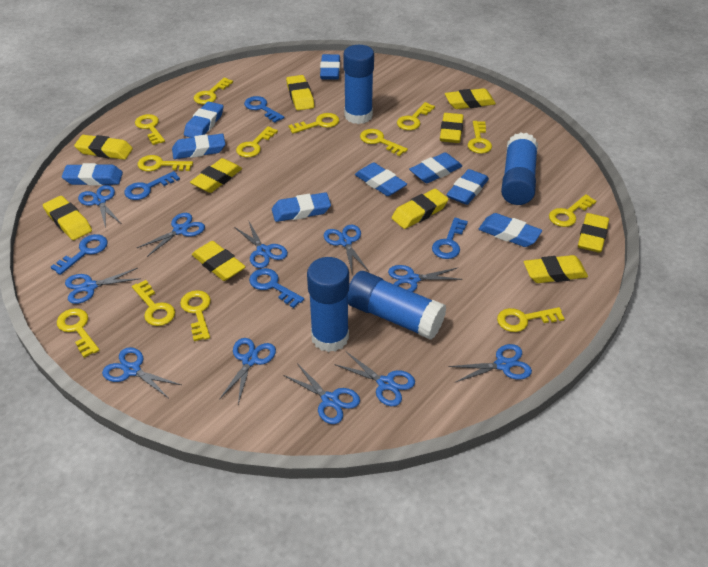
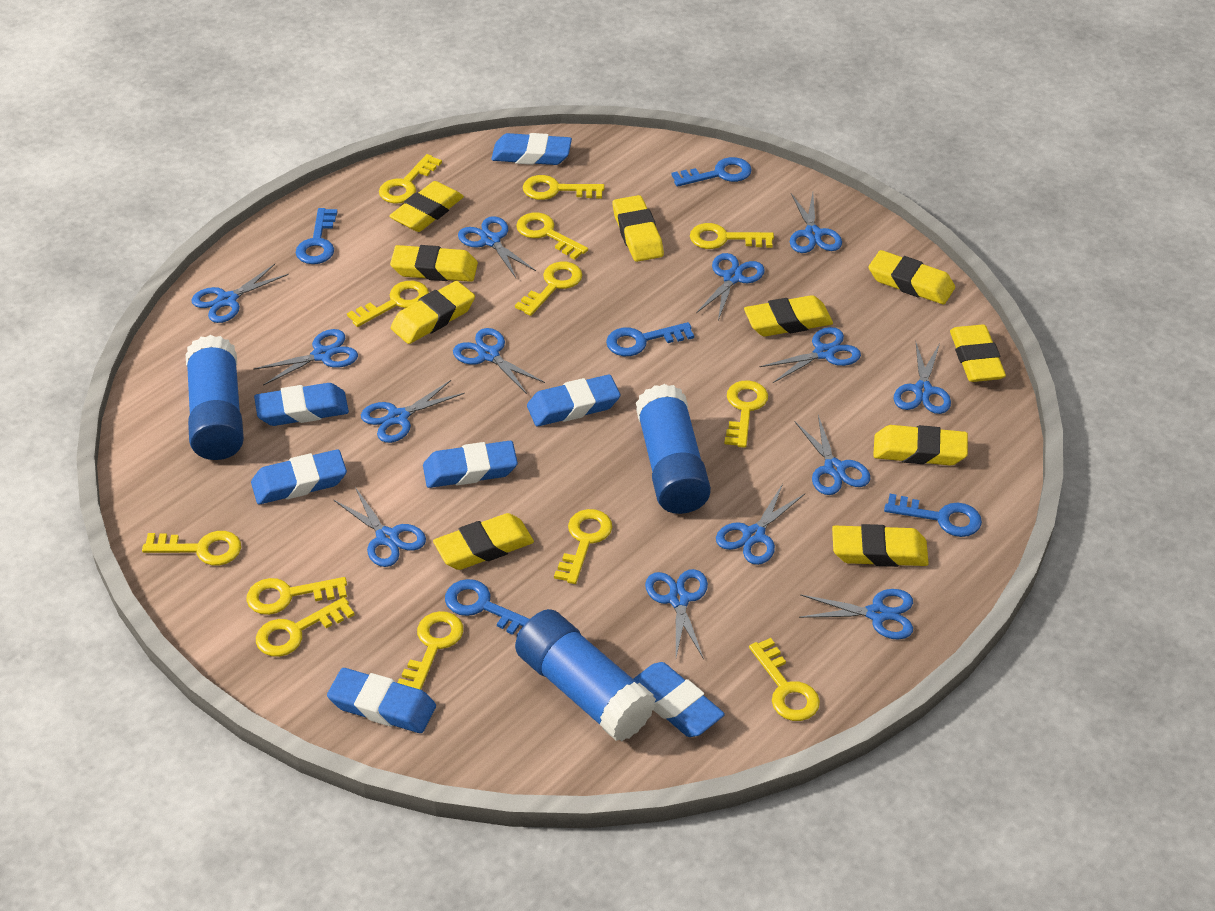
blue eraser: [62,163,123,186] [172,134,225,159] [184,101,223,138] [272,192,331,222] [320,54,340,80] [355,163,407,196] [409,152,462,183] [447,169,489,205] [478,213,542,247] = 9 -> [251,449,347,504] [254,383,349,426] [327,668,436,733] [423,441,518,488] [491,133,572,165] [527,375,620,426] [633,662,725,737] = 7
blue glue stick: [307,257,349,352] [343,45,374,124] [348,271,446,340] [501,132,538,205] = 4 -> [186,335,244,460] [515,609,656,742] [636,384,711,514] = 3
blue scissors: [65,268,141,304] [78,185,121,228] [102,347,181,398] [137,213,205,257] [219,338,276,404] [234,220,288,268] [283,363,360,424] [324,225,368,272] [335,352,415,406] [388,265,463,292] [448,344,532,383] = 11 -> [191,264,289,323] [253,329,358,385] [334,487,426,567] [361,380,465,443] [453,328,545,394] [458,216,536,278] [645,569,708,659] [696,253,765,320] [716,484,805,565] [760,327,861,383] [790,193,842,253] [795,415,871,495] [799,589,913,640] [894,343,951,414] = 14

